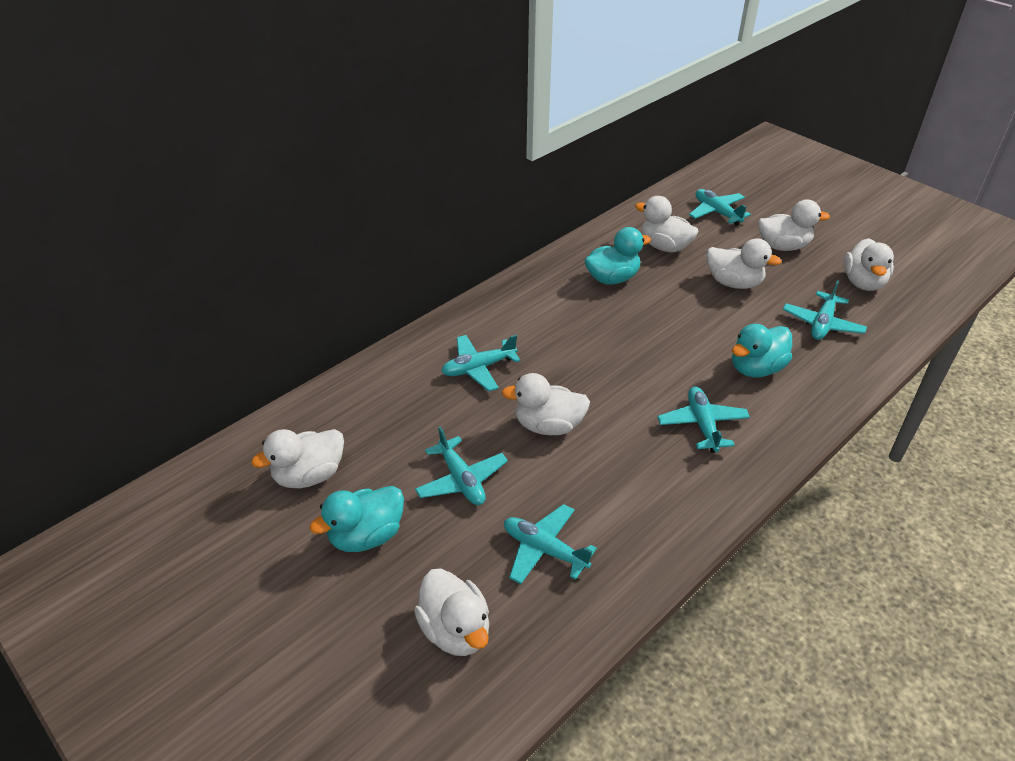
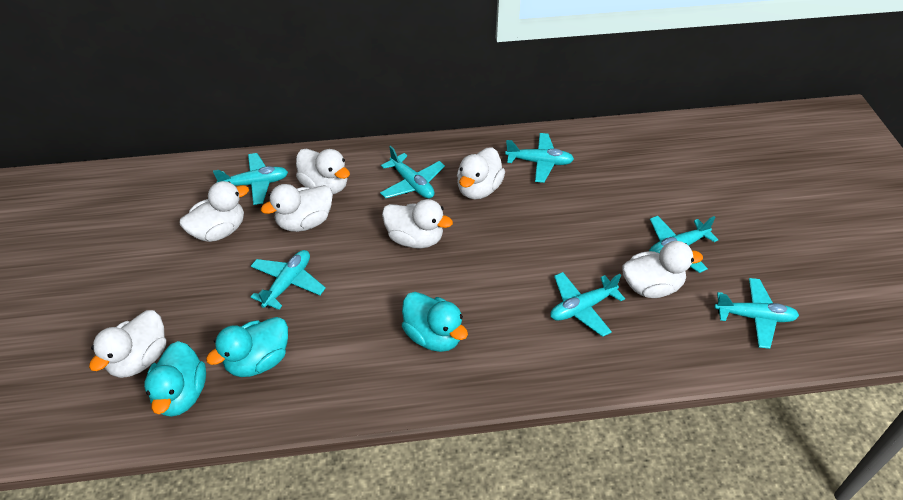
turquoise plane: [415,427,508,505] [441,335,520,392] [504,504,597,584] [657,387,750,453] [689,189,751,226] [783,280,867,340] = 6 -> [213,153,288,205] [251,250,326,310] [380,146,445,199] [505,133,574,183] [550,272,625,337] [649,216,718,273] [714,278,799,349] = 7

